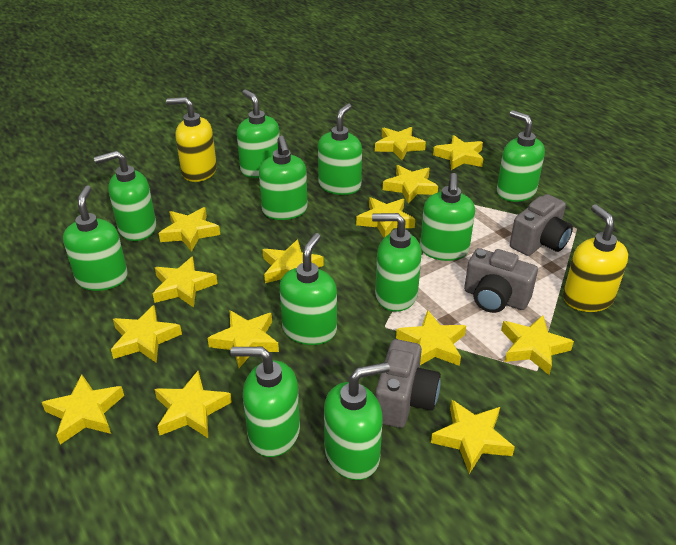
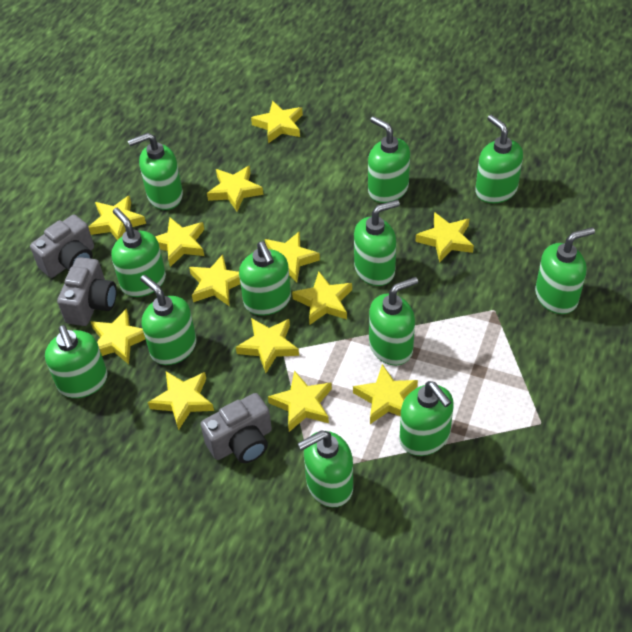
green soap dispenser: [63,185,128,291] [94,151,156,241] [230,347,300,457] [237,89,280,178] [259,136,308,220] [279,233,337,345] [318,103,362,195] [324,362,390,480] [372,213,422,312] [420,173,475,261] [497,110,545,202] = 11 -> [45,325,108,398] [111,208,166,297] [128,133,183,210] [140,275,196,365] [239,241,291,315] [297,430,353,507] [354,200,400,286] [368,116,410,203] [369,277,418,365] [400,381,454,456] [475,115,523,203] [535,227,595,314] = 12
yellow soap dispenser: [166,97,217,182] [563,204,628,312] = 2 -> none = 0
yellow star: [42,374,124,444] [111,305,182,363] [153,256,218,308] [154,371,232,438] [159,207,220,252] [208,310,279,368] [262,239,324,283] [356,197,415,238] [375,127,426,160] [383,165,438,204] [396,310,466,366] [431,399,515,474] [433,135,483,170] [501,315,574,375] = 14 -> [89,196,146,240] [91,308,145,364] [148,371,214,430] [155,217,204,267] [189,254,240,306] [207,166,263,211] [236,318,299,373] [251,101,303,143] [265,231,320,282] [268,371,332,432] [292,271,352,325] [353,364,418,424] [415,212,474,263] = 13

